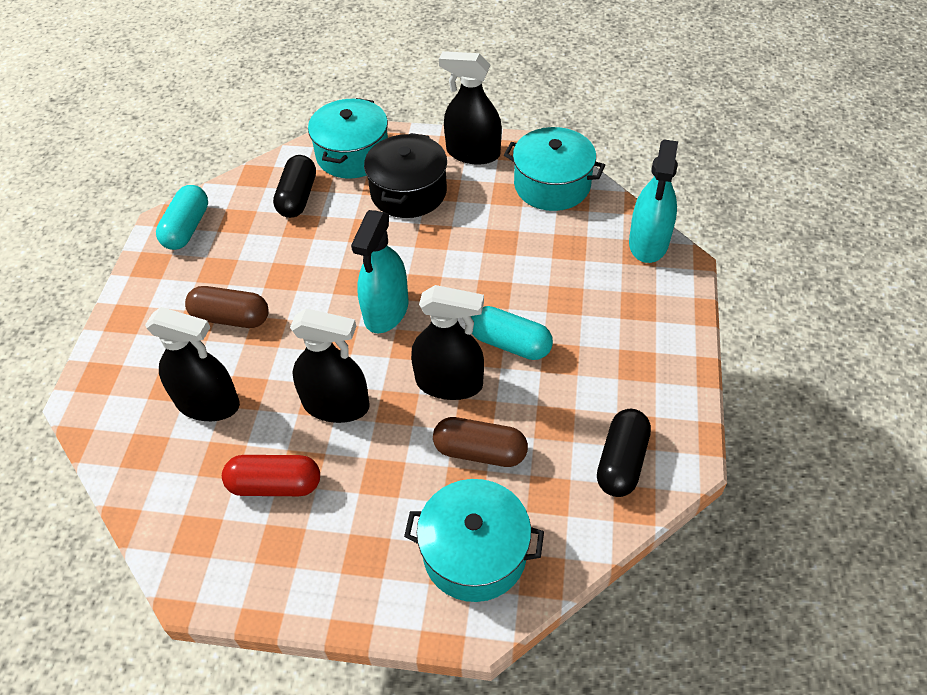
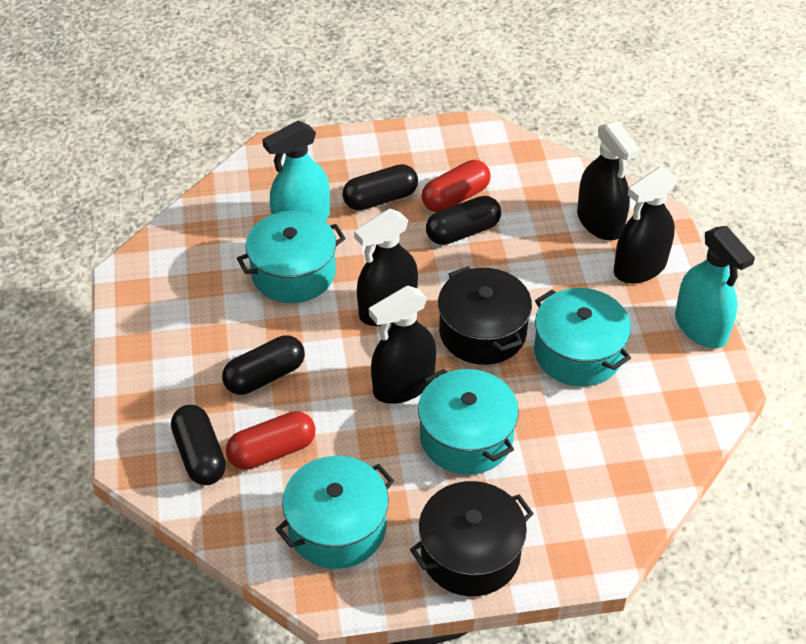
black capsule: [273,155,316,218] [597,409,651,497] = 2 -> [171,405,226,485] [222,335,305,395] [343,164,418,211] [426,196,501,245] = 4
black pot: [364,133,447,218] = 1 -> [410,481,534,596] [438,266,532,365] = 2
brown capsule: [185,286,269,328] [433,417,528,467] = 2 -> none = 0
red capsule: [222,455,320,496] = 1 -> [226,411,315,470] [421,160,491,212] = 2
turquoise capsule: [156,185,208,250] [471,306,553,360] = 2 -> none = 0
turquoise pot: [308,98,388,179] [404,479,544,602] [504,127,605,211] = 3 -> [237,211,346,303] [276,456,394,569] [418,369,519,475] [534,288,631,386] = 4

